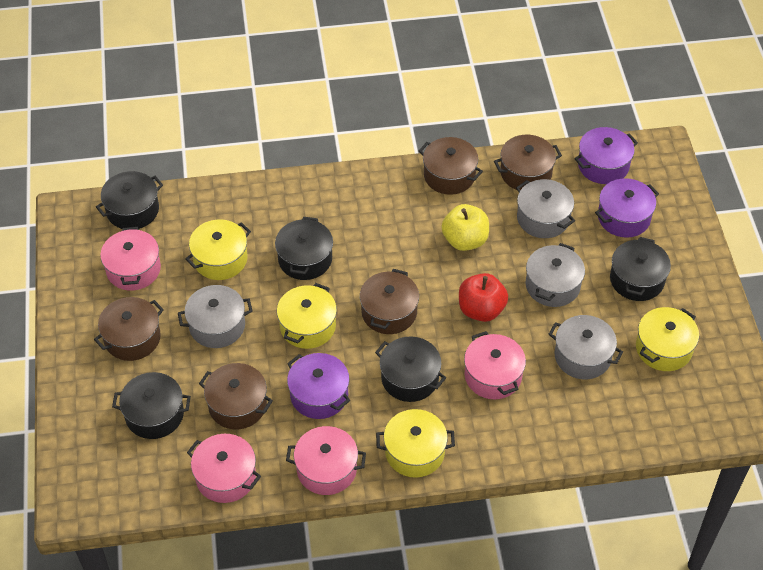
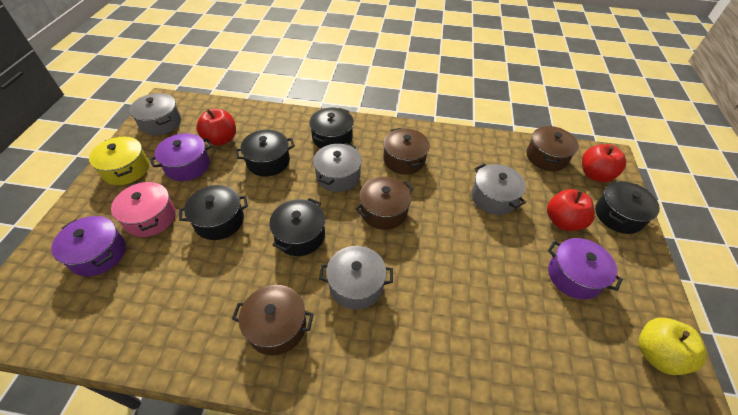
brown pot: [94,297,164,361] [199,363,273,429] [360,269,419,334] [419,137,483,195] [494,135,562,190] = 5 -> [232,285,314,355] [356,177,413,230] [383,128,430,175] [526,126,579,171] = 4
pink pot: [100,227,161,290] [187,434,261,503] [286,426,366,495] [464,331,526,399] = 4 -> [111,181,176,237] = 1
red apple: [459,273,508,322] = 1 -> [196,109,236,146] [547,189,595,231] [582,144,626,182] = 3
yellow pot: [185,219,251,280] [277,283,337,349] [376,409,455,478] [636,307,699,371] = 4 -> [89,137,149,185] = 1

